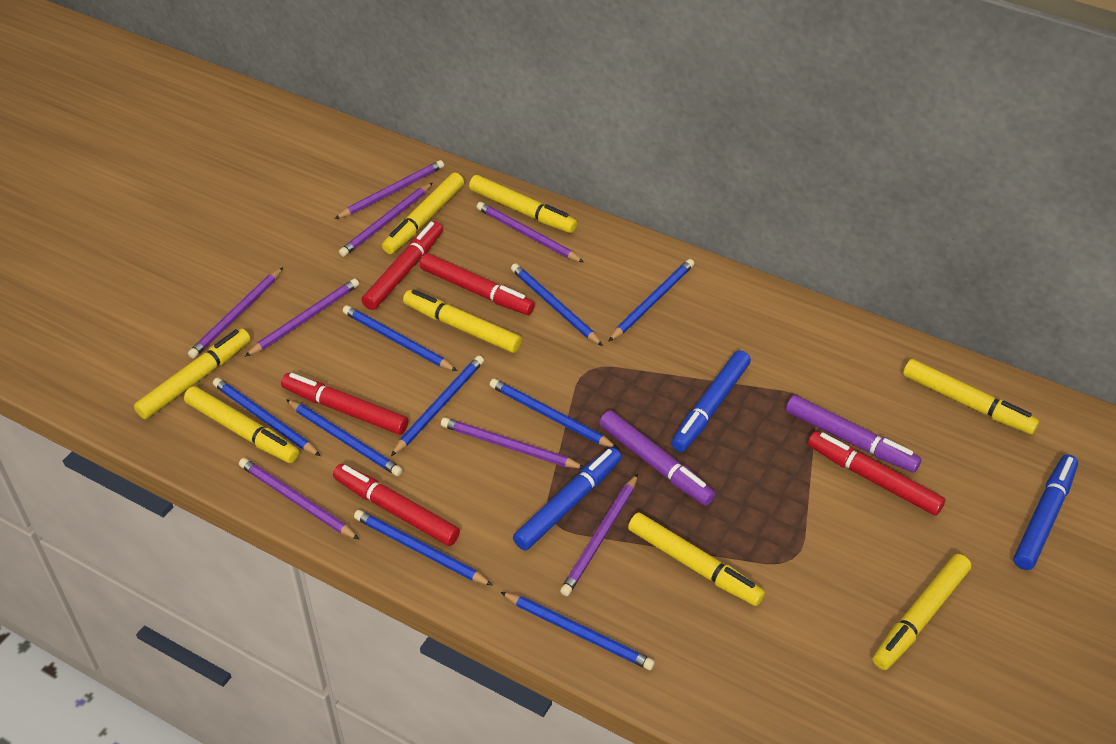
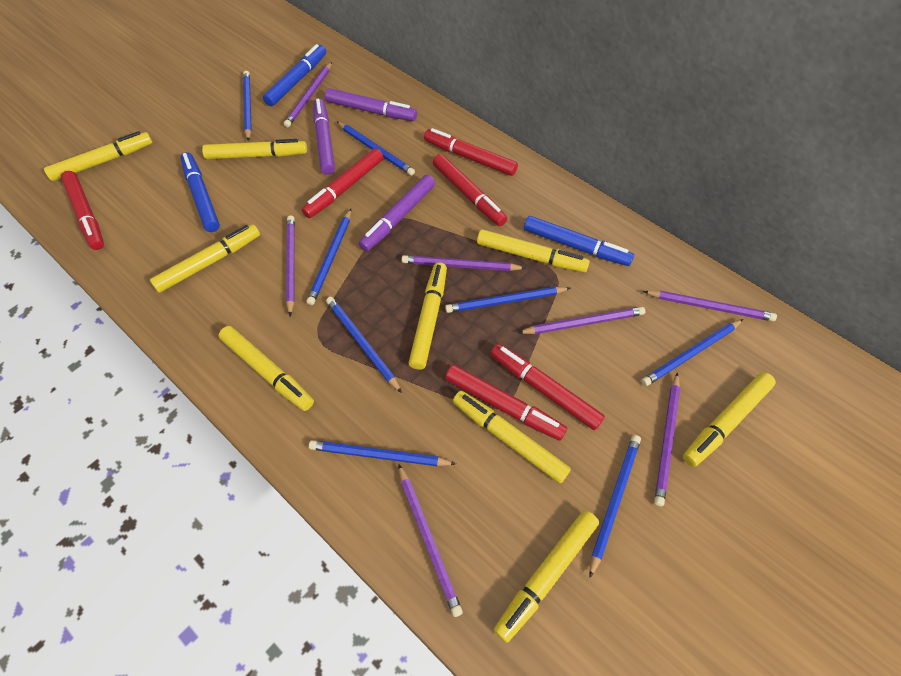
blue pencil: [213,378,321,456] [286,399,403,476] [343,305,457,371] [354,510,493,586] [391,356,484,456] [490,379,618,449] [501,592,655,670] [511,263,603,346] [608,259,694,342] = 9 -> [243,71,252,141] [306,209,351,305] [309,440,456,466] [326,297,402,393] [337,122,415,176] [445,286,570,313] [590,435,641,578] [641,319,743,386] = 8
purple marker: [599,410,716,506] [786,395,921,473] = 2 -> [313,98,335,175] [325,88,417,121] [359,175,435,251] = 3
purple pencil: [188,267,283,358] [239,458,360,540] [244,278,359,357] [334,160,444,219] [339,183,433,257] [441,417,584,468] [477,202,584,262] [560,474,638,596] = 8 -> [284,62,332,127] [286,215,295,316] [398,464,463,617] [402,255,525,271] [518,307,645,334] [643,291,777,321] [654,372,680,506] = 7
red marker: [281,373,408,435] [333,464,460,546] [362,221,443,310] [420,253,535,315] [808,431,946,516] = 5 -> [61,171,104,250] [302,148,383,218] [424,128,518,176] [433,154,507,226] [445,365,567,441] [491,344,605,430] = 6
yellow marker: [134,329,251,419] [184,386,299,463] [382,173,464,254] [403,289,522,353] [469,175,577,233] [628,512,765,606] [873,554,971,670] [903,359,1039,434] = 8 -> [44,131,152,181] [150,224,260,293] [202,139,307,159] [218,326,314,411] [409,262,447,370] [453,391,571,484] [477,229,590,272] [494,510,599,643] [683,372,776,467] = 9

